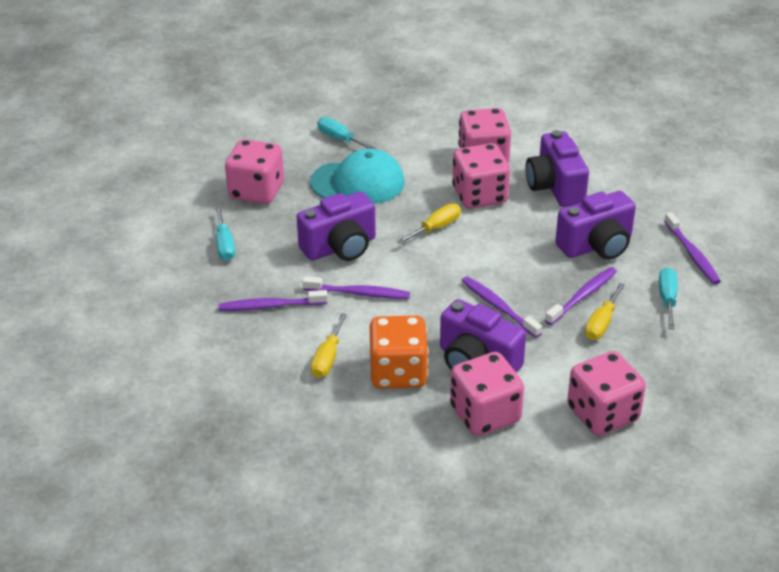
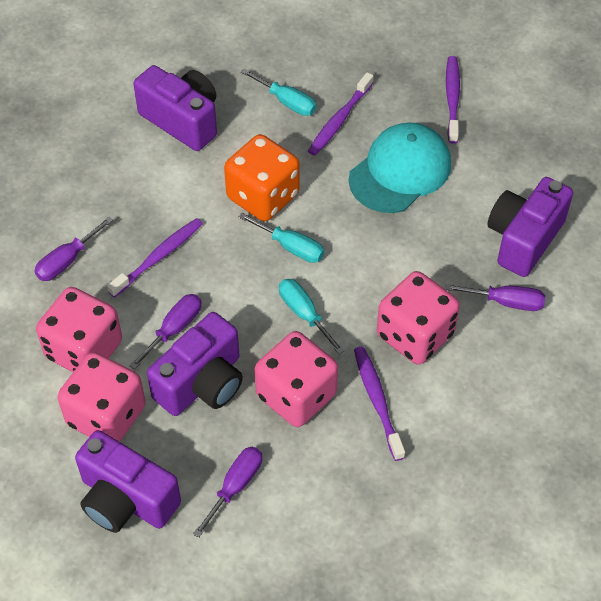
pink dice: [225,139,284,204] [450,352,524,436] [452,143,510,209] [458,108,511,163] [567,351,646,436] = 5 -> [36,287,122,372] [57,352,146,442] [255,331,338,427] [377,271,460,365] = 4
purple screwdriver: none = 0 -> [34,217,113,281] [129,294,202,370] [193,447,262,538] [445,284,545,311] = 4
purple toothbrush: [219,290,328,311] [303,277,410,299] [462,276,542,338] [545,267,617,325] [664,212,721,284] = 5 -> [107,218,203,298] [308,72,374,156] [354,347,405,461] [446,56,460,144] = 4
yellow screwdriver: [311,313,347,378] [397,204,461,244] [585,283,625,340] = 3 -> none = 0

